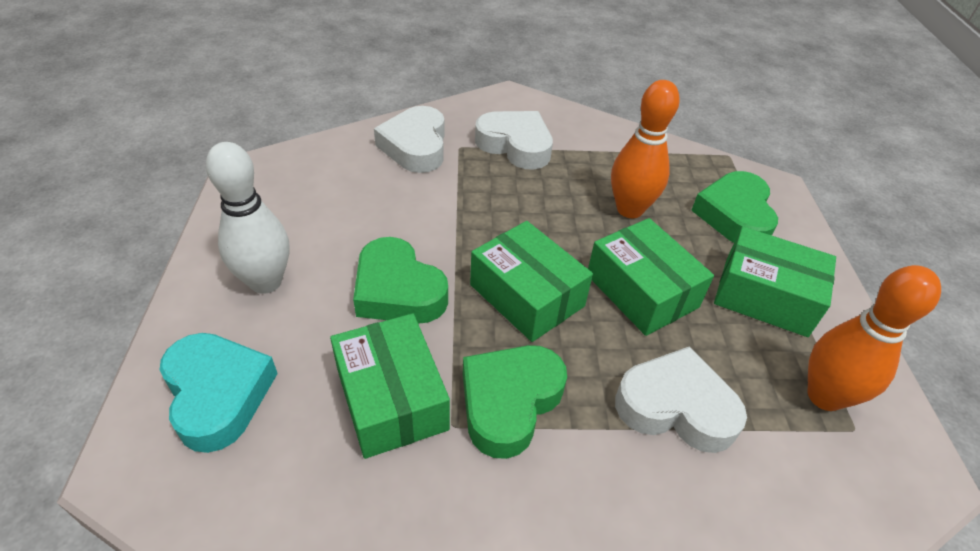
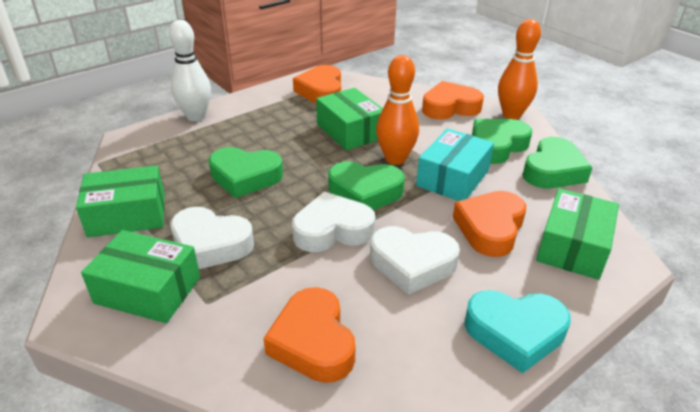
green heart: [353,237,448,324] [463,345,567,459] [691,171,778,243] = 3 -> [209,147,283,198] [328,161,405,210] [472,119,532,164] [523,137,592,188] = 4
orange heart: none = 0 -> [263,287,355,383] [293,65,341,103] [422,81,484,119] [453,191,526,257] = 4
turquoise box: none = 0 -> [416,128,494,201] = 1

